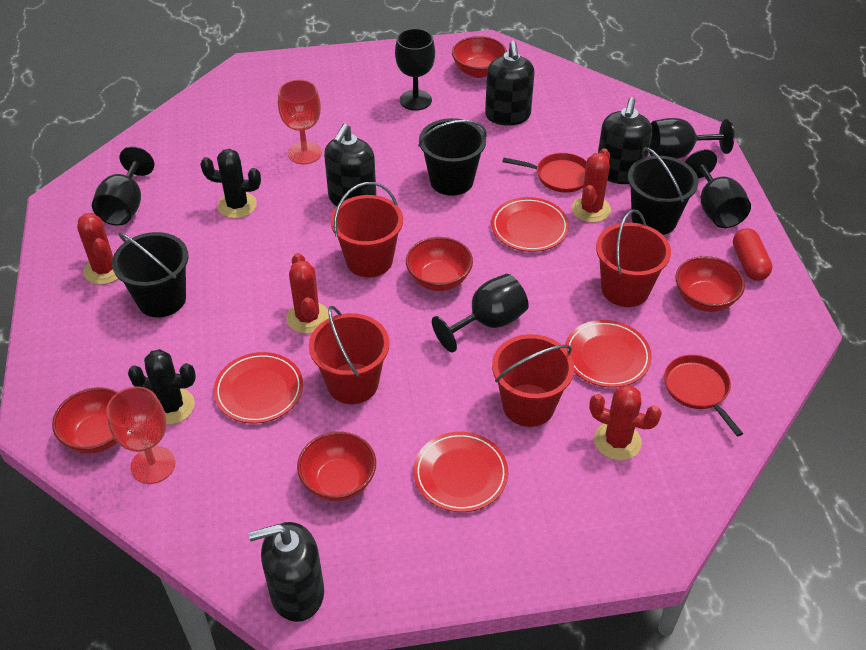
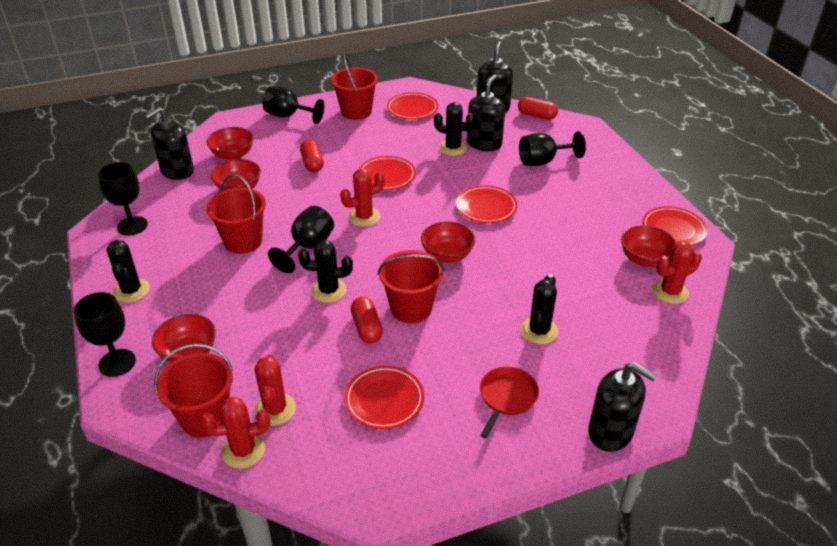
black bucket: [112,232,188,317] [418,118,487,196] [628,147,699,235] = 3 -> none = 0
black cactus: [128,349,196,425] [200,149,261,218] = 2 -> [106,240,150,303] [298,240,353,303] [434,102,475,156] [521,274,558,344] = 4
red capsule: [733,228,772,281] = 1 -> [300,139,324,172] [351,297,383,344] [518,97,558,120] = 3
red goblet: [106,387,175,484] [278,80,322,165] = 2 -> none = 0
red pan: [502,153,586,193] [664,355,743,436] = 2 -> [480,367,539,438] = 1
red plate: [214,352,303,424] [414,432,508,512] [491,197,569,252] [565,320,652,388] = 4 -> [344,366,424,429] [359,156,416,190] [387,92,438,119] [456,185,518,223] [642,206,708,246] = 5

